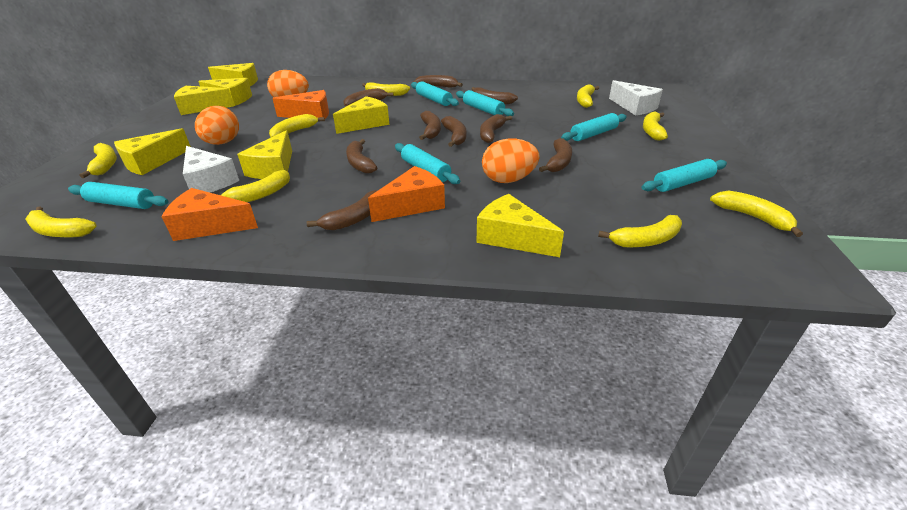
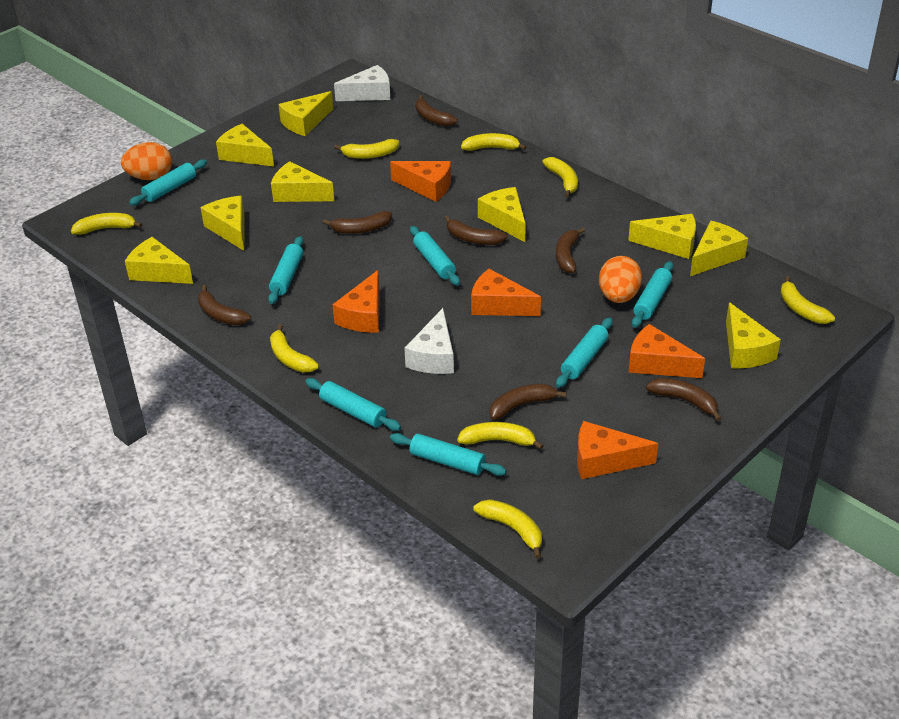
brown banana: [307,190,377,231] [343,88,393,107] [346,139,377,174] [414,75,463,88] [419,111,441,140] [441,116,466,147] [472,87,518,105] [480,114,512,143] [539,138,572,172] = 9 -> [198,285,251,325] [323,211,392,234] [415,95,458,127] [444,215,507,245] [490,384,567,420] [556,227,585,273] [646,378,722,421] = 7
orange cheese: [161,188,258,241] [272,90,329,119] [368,166,445,222] = 3 -> [332,270,380,333] [390,161,451,202] [471,269,541,316] [577,421,658,479] [629,324,705,378] = 5
orange egg: [195,106,239,145] [267,70,309,97] [482,139,539,183] = 3 -> [121,142,172,180] [599,256,642,303] = 2
turquoise rolling pin: [68,182,169,209] [395,143,460,184] [411,81,459,106] [456,90,514,116] [561,113,627,141] [642,159,727,192] = 6 -> [129,160,207,206] [268,236,304,304] [305,378,401,431] [390,433,507,476] [410,226,460,286] [556,317,613,388] [632,261,673,328] = 7
yellow banana: [25,206,97,238] [79,143,117,178] [217,170,290,202] [269,114,325,138] [362,82,410,96] [577,84,599,108] [598,215,682,247] [643,111,668,141] [710,191,803,237] = 9 -> [71,213,142,235] [270,324,319,372] [334,139,399,159] [457,422,544,450] [461,133,526,151] [474,499,542,559] [542,157,578,197] [780,276,835,324] = 8
yellow cheese: [114,128,191,175] [174,86,234,115] [198,78,252,106] [208,63,258,86] [237,130,292,179] [333,96,390,134] [476,194,564,257] = 7 -> [125,237,193,284] [201,196,245,251] [216,124,274,166] [271,161,334,202] [278,91,333,136] [478,187,526,242] [628,214,696,259] [690,221,748,276] [726,302,781,368] = 9

